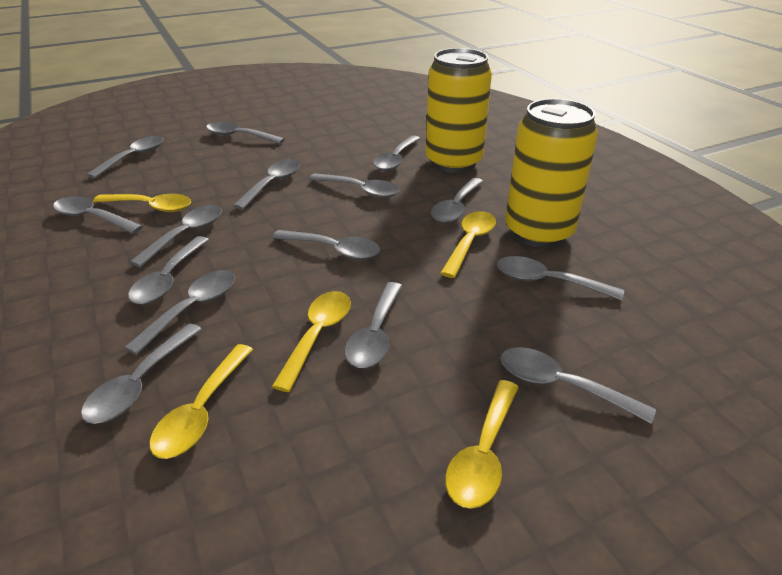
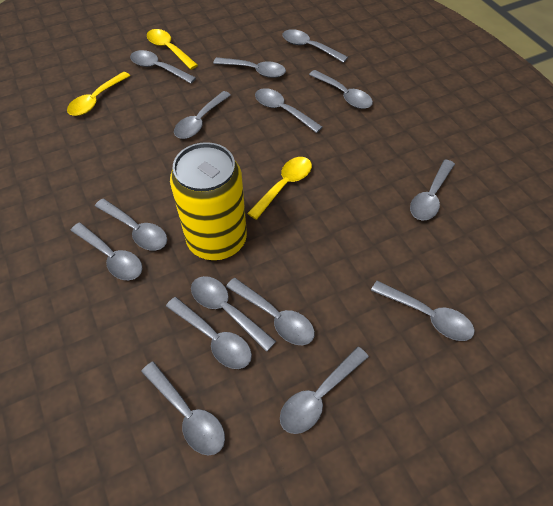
yellow can: [426,48,492,173] [505,99,598,247] = 2 -> [170,142,247,260] = 1
yellow spoon: [93,194,191,212] [150,344,253,459] [272,291,351,392] [440,211,496,278] [445,380,519,509] = 5 -> [67,72,130,116] [147,29,198,70] [247,157,312,220] = 3

